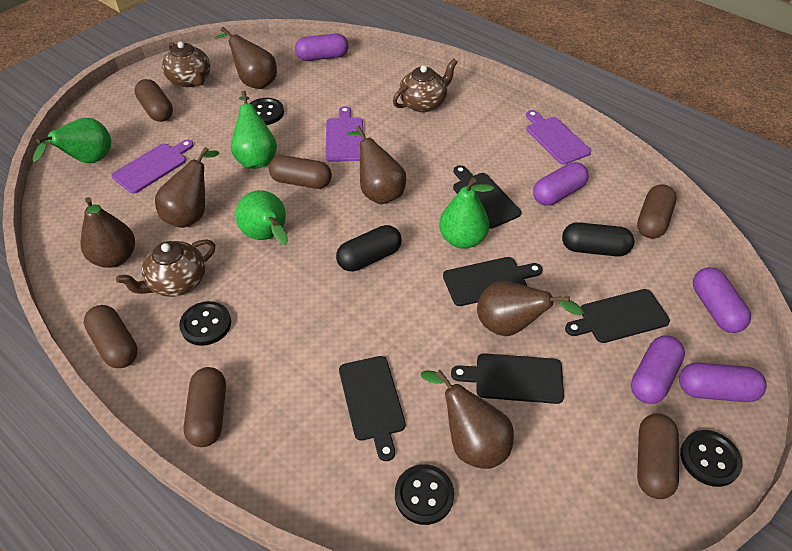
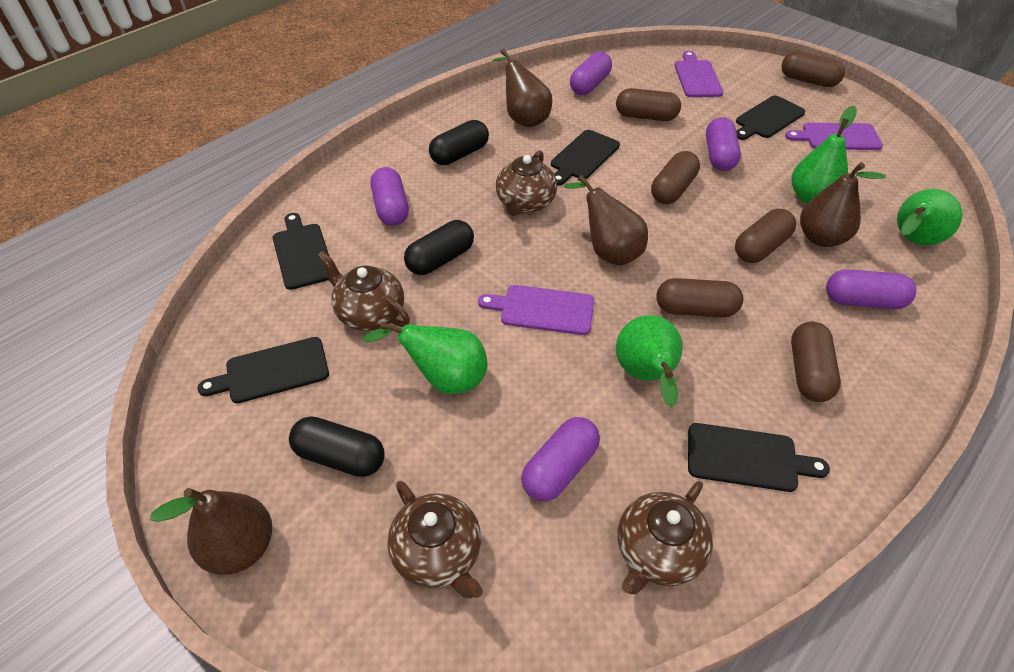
black button: [179,301,231,346] [249,98,284,125] [395,464,454,525] [680,430,742,487] = 4 -> none = 0
black capsule: [336,225,402,271] [562,222,634,257] = 2 -> [289,416,384,477] [404,220,474,275] [429,120,489,165] = 3
brown pear: [81,197,135,268] [155,147,219,228] [214,27,277,89] [348,126,406,204] [421,370,514,469] [477,281,584,336] = 6 -> [150,488,272,575] [492,49,552,127] [564,175,648,266] [800,162,886,247] = 4
brown teapot: [116,239,215,297] [162,41,211,87] [393,59,458,112] = 3 -> [317,251,410,331] [387,481,483,598] [496,150,557,216] [618,481,713,594] = 4

